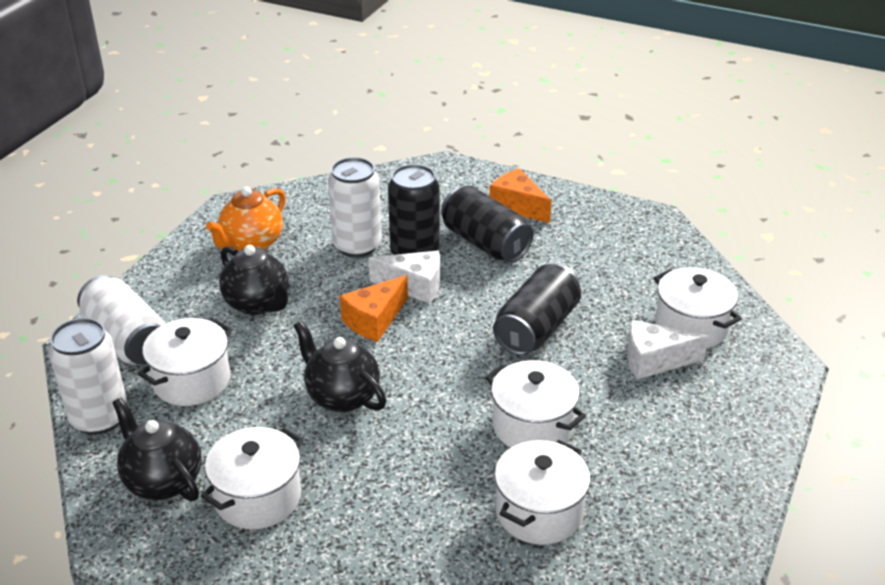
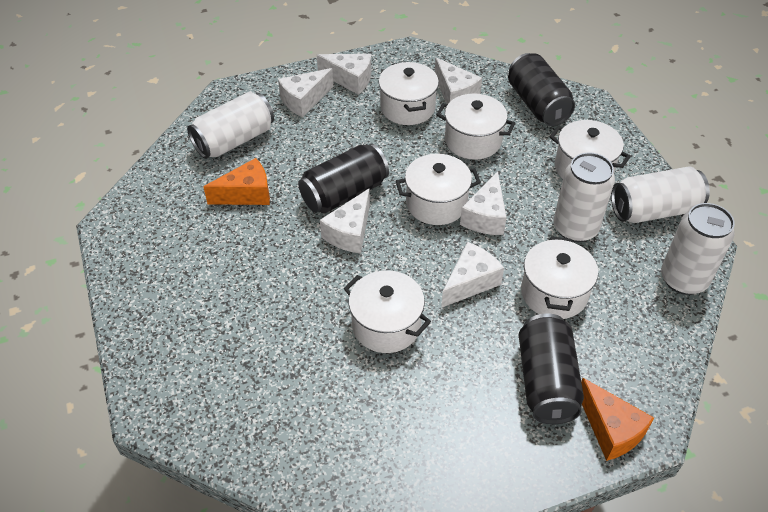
black teapot: [112,397,202,501] [219,245,290,315] [294,321,386,412] = 3 -> none = 0
orange teapot: [206,187,286,251] = 1 -> none = 0
white can: [49,318,128,435] [77,275,166,365] [328,157,382,258] = 3 -> [187,91,274,159] [554,152,615,242] [611,166,710,223] [661,203,735,295] = 4
white cheese: [369,251,440,304] [627,320,709,380] = 2 -> [278,68,333,117] [317,54,371,95] [320,189,370,254] [435,58,482,104] [441,242,504,308] [460,172,507,235] = 6
white pot: [138,318,233,406] [201,427,303,529] [485,360,586,448] [494,440,590,545] [654,267,742,348] = 5 -> [343,270,431,353] [379,62,439,125] [396,154,481,225] [436,94,515,160] [521,236,598,319] [549,120,631,179] = 6

